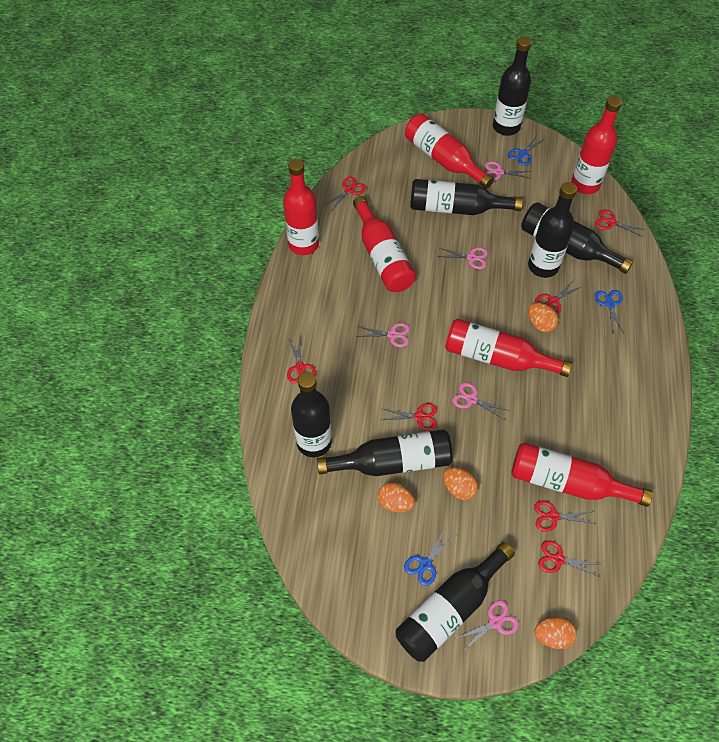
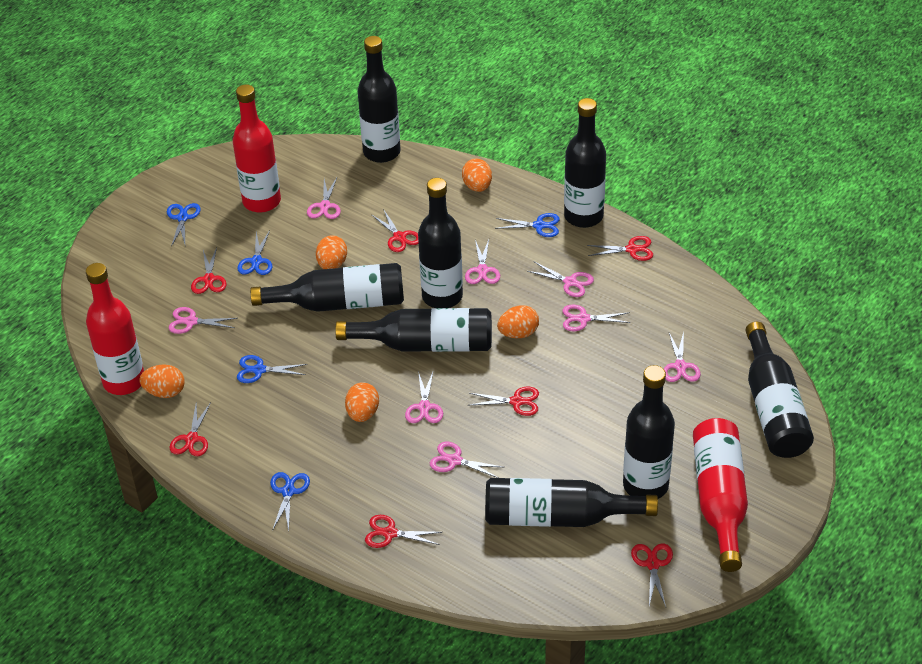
black bottle: [291,372,332,457] [317,429,453,476] [396,542,515,662] [410,179,523,215] [493,36,531,136] [521,202,633,274] [528,182,577,278] = 7 -> [250,263,404,312] [335,308,492,352] [358,36,401,163] [418,178,463,308] [485,478,658,527] [564,98,606,228] [623,365,675,499] [745,322,814,458] = 8
blue scissors: [404,529,456,586] [508,135,546,166] [595,290,624,334] = 3 -> [167,203,201,247] [237,230,273,275] [237,355,307,383] [270,472,310,531] [495,213,560,237] = 5
orange egg: [378,482,415,513] [443,467,478,500] [528,303,559,332] [535,616,577,649] = 4 -> [140,364,184,398] [316,235,347,269] [345,382,379,422] [462,159,492,192] [497,305,539,338] = 5
pink scissors: [356,323,410,347] [437,247,488,269] [452,382,510,420] [455,600,519,650] [485,161,531,180] = 5 -> [169,307,237,334] [307,178,341,219] [405,370,443,423] [430,442,503,478] [465,240,500,284] [527,262,594,297] [562,305,631,331] [664,332,701,382] = 8
red bottle: [283,159,319,255] [353,196,416,292] [405,113,494,189] [445,319,572,377] [511,443,653,507] [571,96,622,194] = 6 -> [86,263,144,395] [233,84,281,213] [693,418,748,572] = 3

